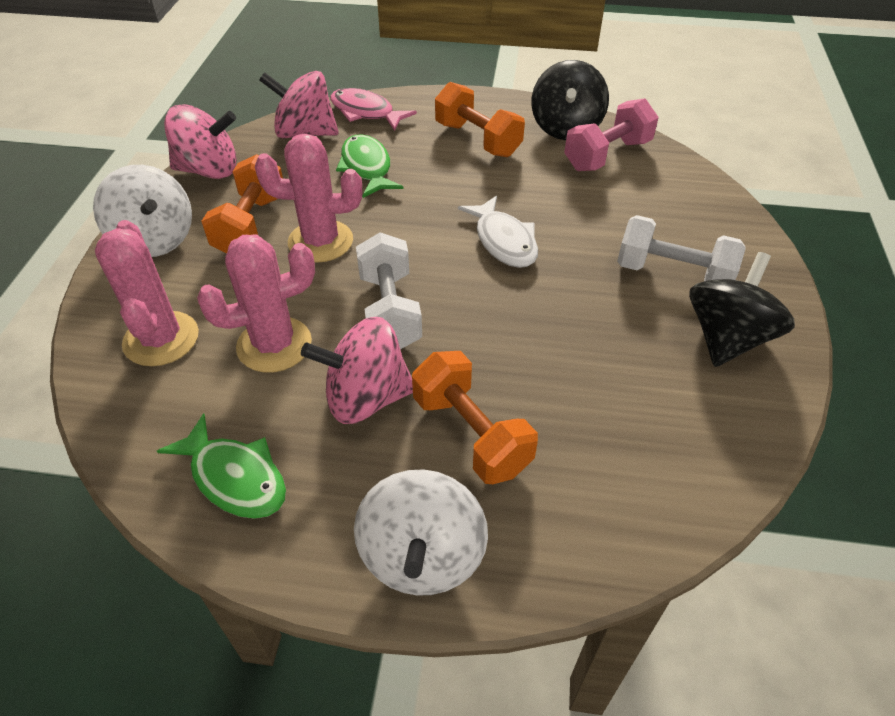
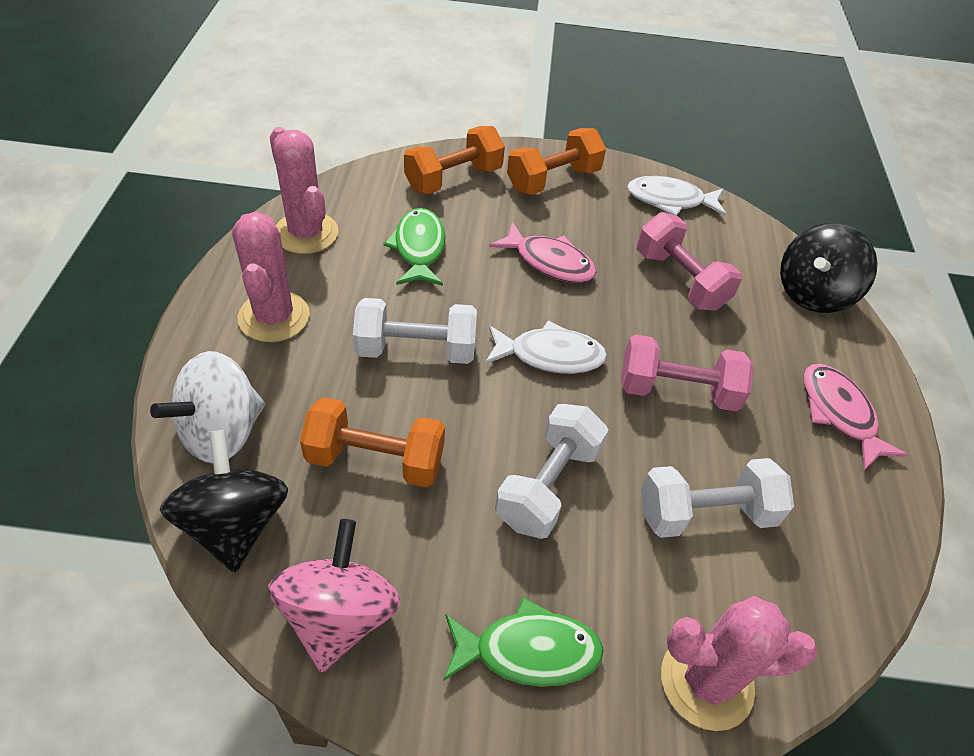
pink dumbbell: [564,98,658,171] = 1 -> [621,334,754,412] [637,212,742,311] = 2
pink fish: [330,88,417,131] = 1 -> [489,222,597,283] [803,364,908,470] = 2
pink spinning top: [164,104,237,179] [259,71,339,138] [301,317,413,424] = 3 -> [268,519,400,673] = 1
white dumbbell: [356,232,422,349] [617,215,746,281] = 2 -> [353,298,477,364] [495,404,608,539] [641,458,794,538] = 3
white fish: [458,196,538,268] = 1 -> [485,320,607,374] [627,176,726,216] = 2
white spinning top: [93,165,192,257] [354,469,488,596] = 2 -> [150,351,265,463] = 1

